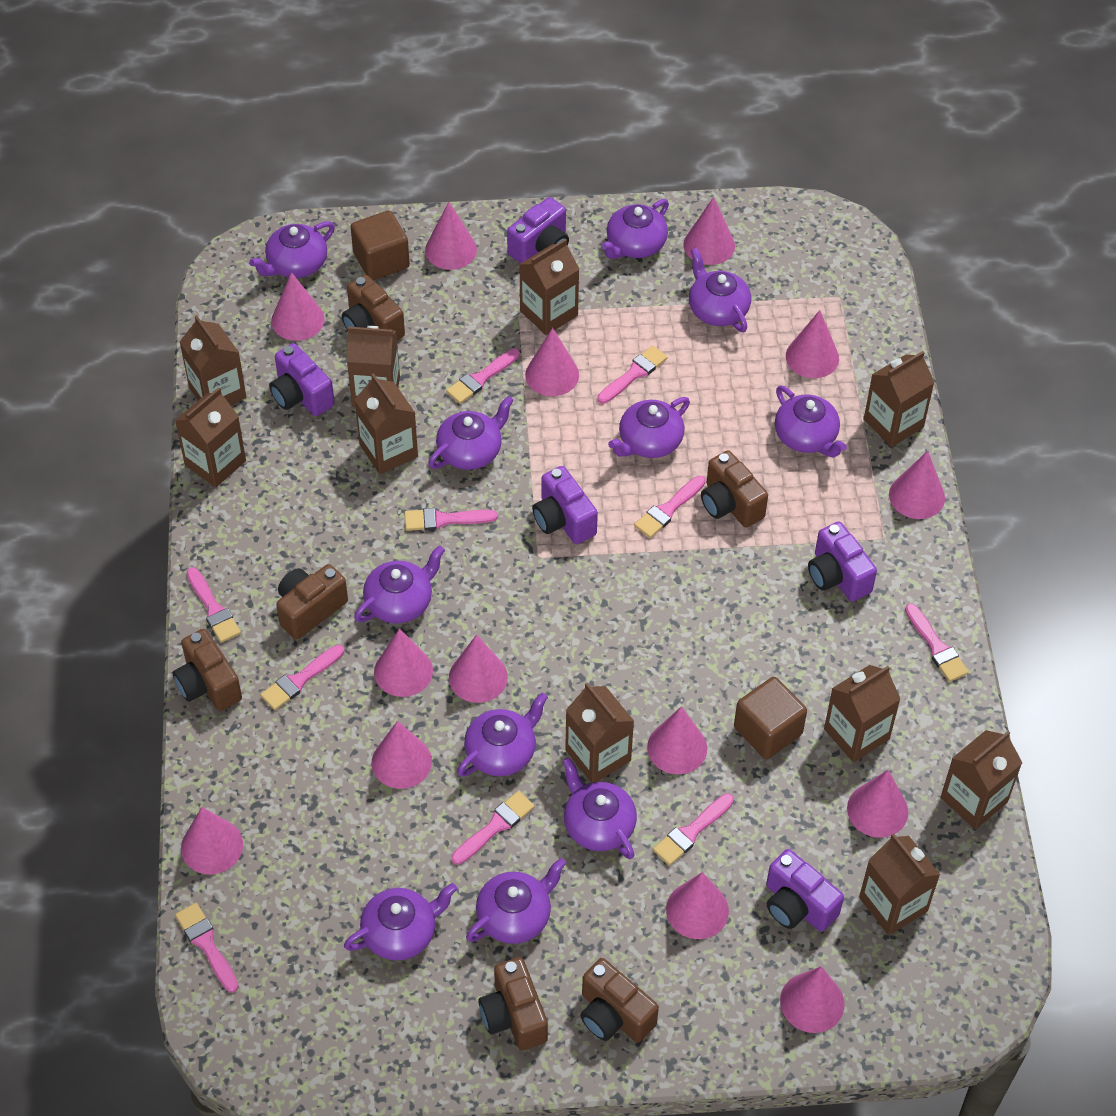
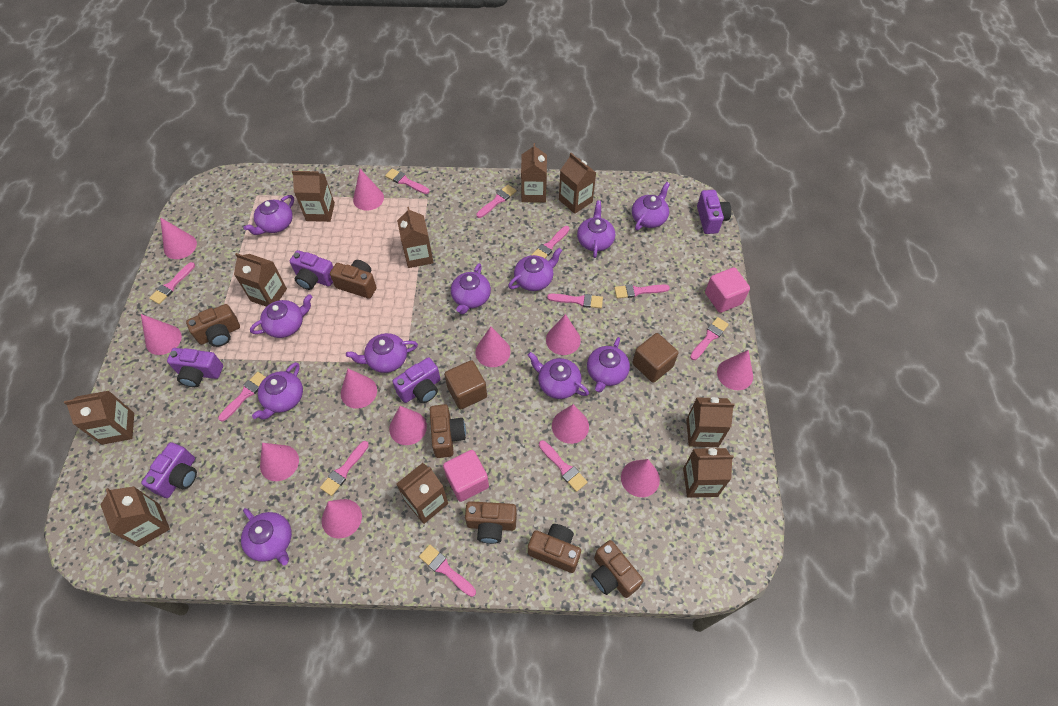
pink brush: [175,903,239,993] [187,567,241,643] [260,645,344,710] [404,508,498,531] [446,348,520,404] [451,791,535,865] [597,345,668,404] [634,476,706,538] [653,793,734,865] [905,603,969,682] = 10 -> [149,262,195,304] [218,372,266,422] [320,441,369,496] [385,168,429,194] [419,544,476,597] [477,185,516,218] [532,226,570,258] [539,440,588,492] [547,293,603,308] [614,284,670,298] [690,317,729,360] = 11
pink cone: [181,807,243,874] [271,272,325,341] [372,721,432,789] [374,628,433,697] [425,202,477,270] [449,634,508,703] [525,328,579,396] [647,706,707,774] [666,872,729,939] [683,197,735,265] [780,966,844,1033] [786,310,839,378] [847,770,908,838] [889,451,945,519] = 14 -> [141,314,182,355] [160,217,197,259] [260,443,299,481] [322,499,362,539] [341,368,377,409] [353,169,384,211] [389,406,427,445] [475,327,511,367] [546,314,581,355] [552,404,589,444] [621,459,660,497] [717,350,753,390] = 12
pink cube: none = 0 -> [443,450,489,502] [705,267,750,313] = 2

